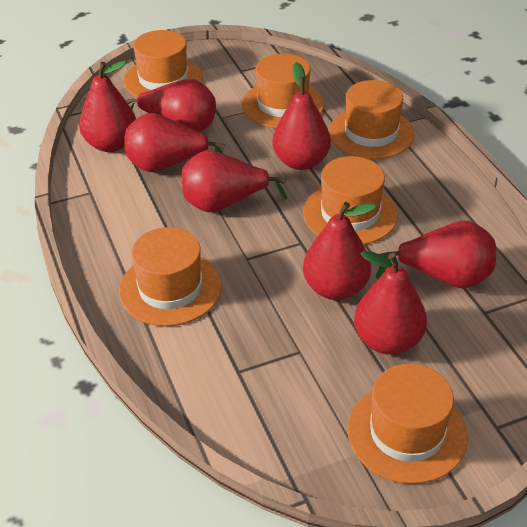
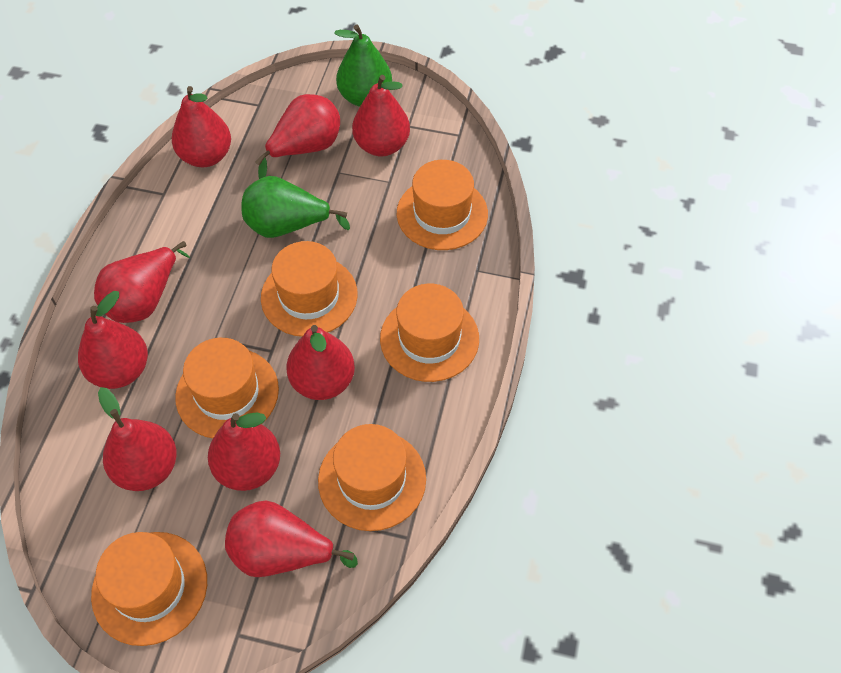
green pear: none = 0 -> [241,176,350,238] [334,24,392,107] = 2
red pear: [79,61,136,152] [124,113,225,172] [126,79,216,132] [182,150,287,212] [272,62,331,170] [303,202,376,300] [354,251,427,355] [376,221,497,288] = 8 -> [78,291,148,389] [94,241,190,323] [98,387,177,491] [172,86,231,167] [208,412,280,491] [225,500,358,577] [255,94,340,179] [286,325,355,400] [352,75,410,156] = 9

